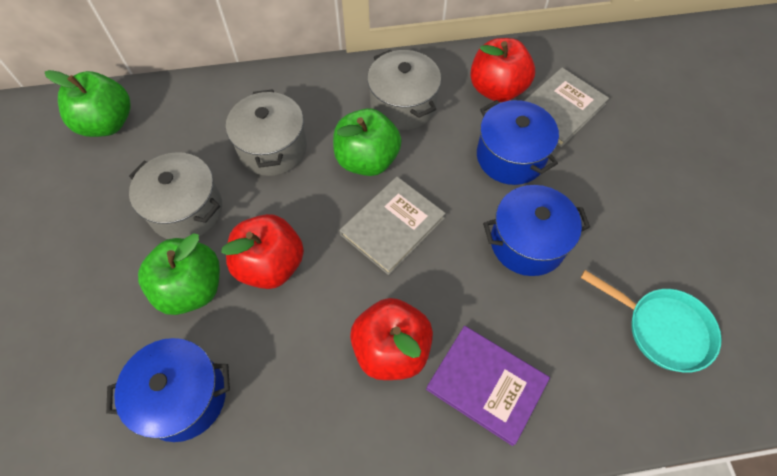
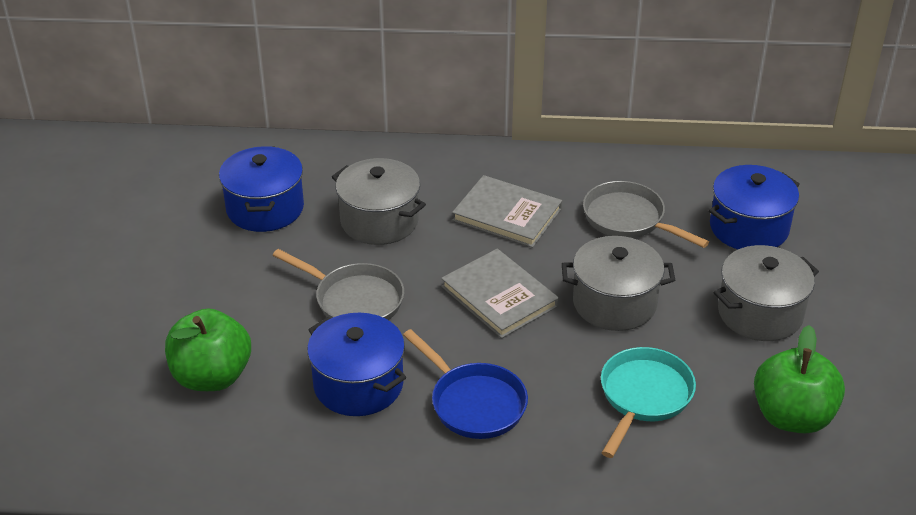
blue pan: none = 0 -> [403,329,528,439] = 1
green apple: [45,70,130,137] [138,233,220,315] [333,108,402,176] = 3 -> [165,308,251,391] [754,325,845,434] = 2
grey pan: none = 0 -> [273,249,404,320] [583,181,709,248] = 2
purple book: [426,326,550,446] = 1 -> none = 0
red apple: [221,214,304,289] [350,298,433,380] [470,38,535,102] = 3 -> none = 0

